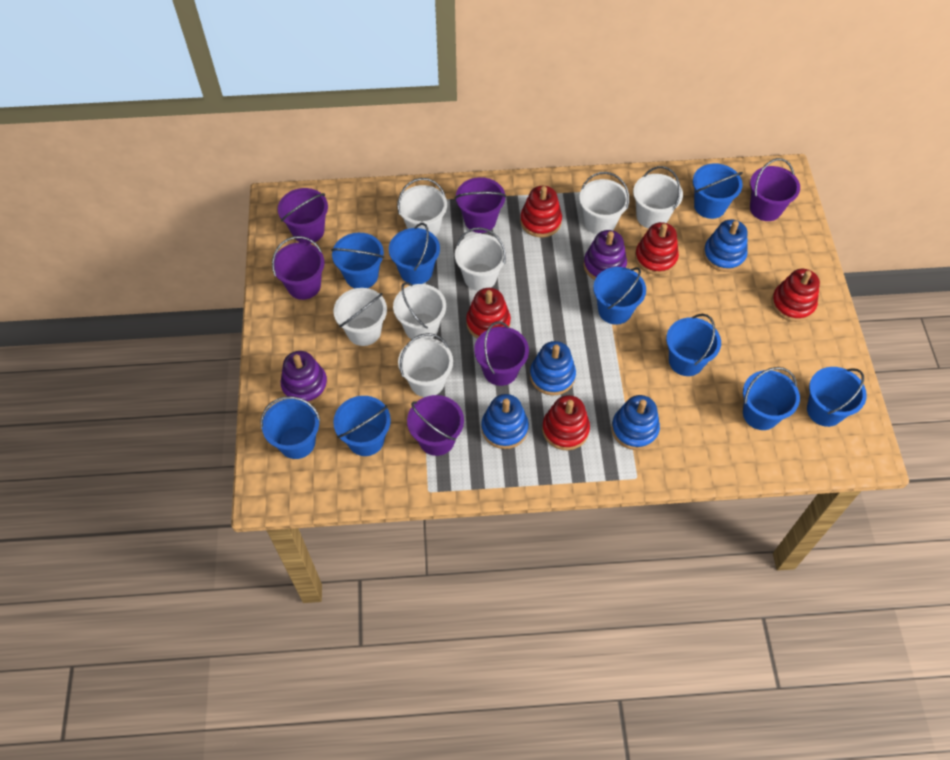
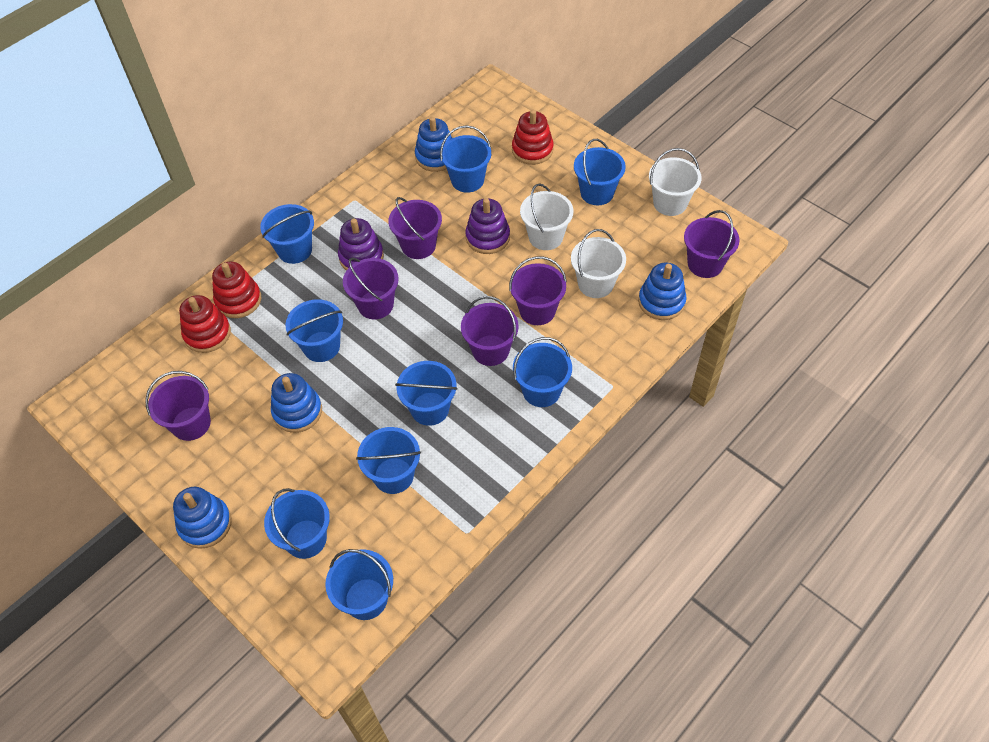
red stacking toy: [466,288,511,339] [520,186,562,238] [542,395,590,450] [635,222,679,275] [771,269,820,322] = 5 -> [179,295,231,353] [212,262,261,318] [512,110,554,165] = 3
white bucket: [334,288,387,346] [393,282,446,340] [397,178,447,236] [398,333,453,397] [455,227,506,291] [579,172,629,234] [633,166,683,228] = 7 -> [520,183,573,250] [571,229,626,298] [649,148,702,216] = 3

